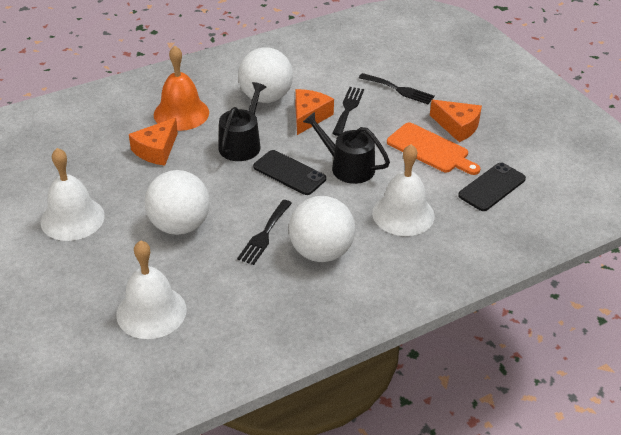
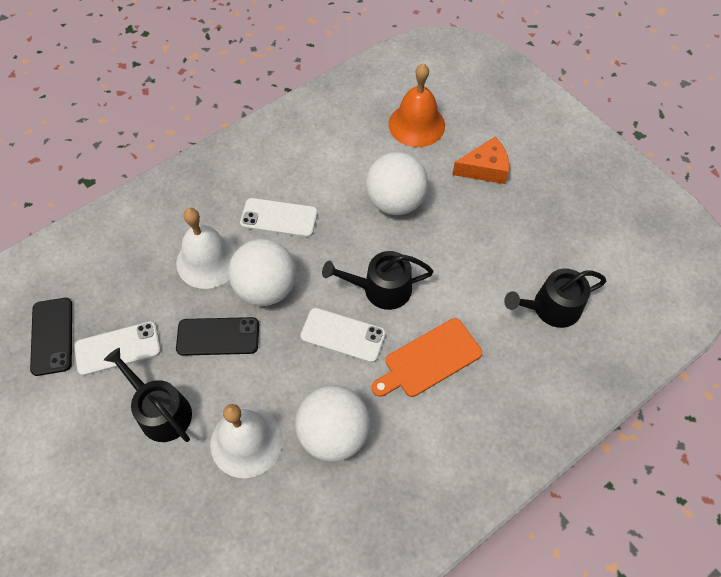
black fork: [237,200,292,265] [332,87,364,136] [359,73,435,104] = 3 -> none = 0
black watering can: [218,82,266,161] [303,112,390,184] = 2 -> [104,348,192,442] [322,251,434,310] [504,269,606,328] = 3
orange cheese: [129,118,178,166] [295,89,334,135] [430,100,482,142] = 3 -> [452,137,509,184] = 1
white bell: [40,148,105,241] [116,240,187,339] [372,144,435,236] = 3 -> [176,208,238,289] [210,404,283,478] = 2
white phone: none = 0 -> [74,321,161,376] [240,198,318,237] [300,308,386,363] = 3

